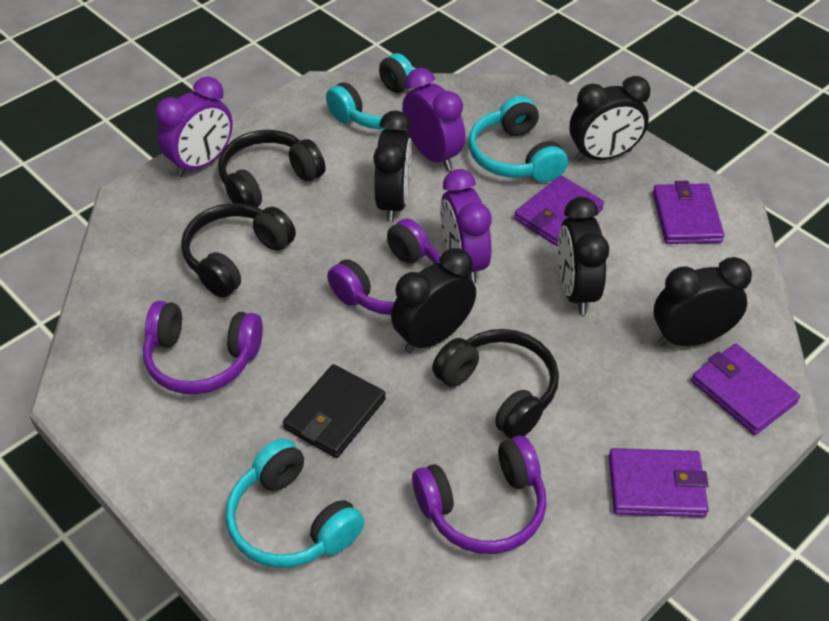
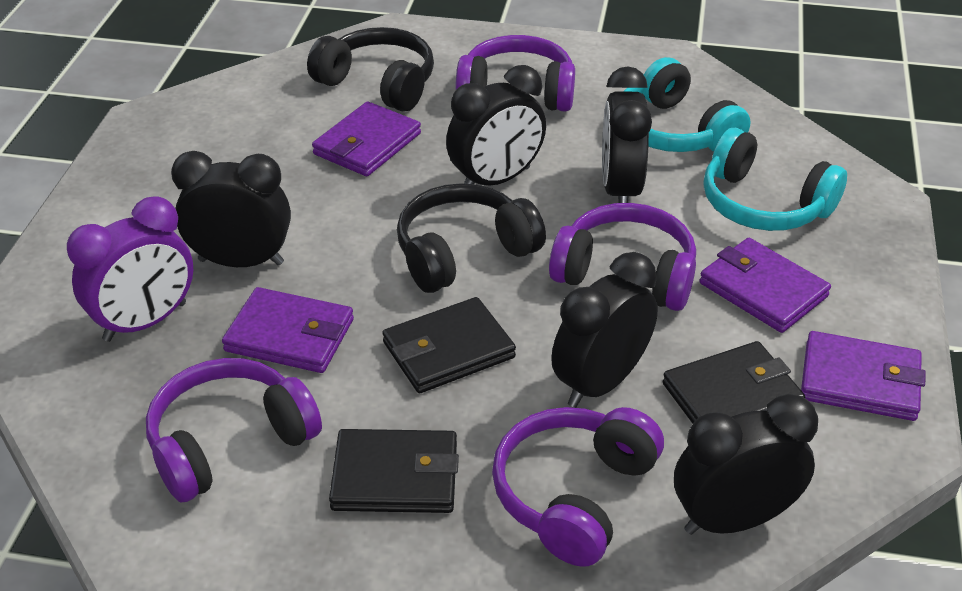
black headphones: [181,203,296,298] [218,130,326,207] [432,329,559,439] = 3 -> [307,27,434,112] [397,183,546,293] = 2
black wallet: [283,364,386,458] = 1 -> [329,429,459,513] [382,297,516,393] [663,341,805,424] = 3
purple clock: [156,77,233,177] [402,68,466,171] [440,169,492,284] = 3 -> [67,196,193,342] = 1
purple headphones: [143,301,263,394] [327,219,440,315] [412,436,547,554] = 3 -> [146,358,322,502] [456,35,575,112] [492,407,664,567] [549,203,696,311] = 4
turquoise headphones: [226,439,364,568] [326,53,414,129] [468,96,568,182] = 3 -> [623,57,751,152] [704,128,847,231] = 2

